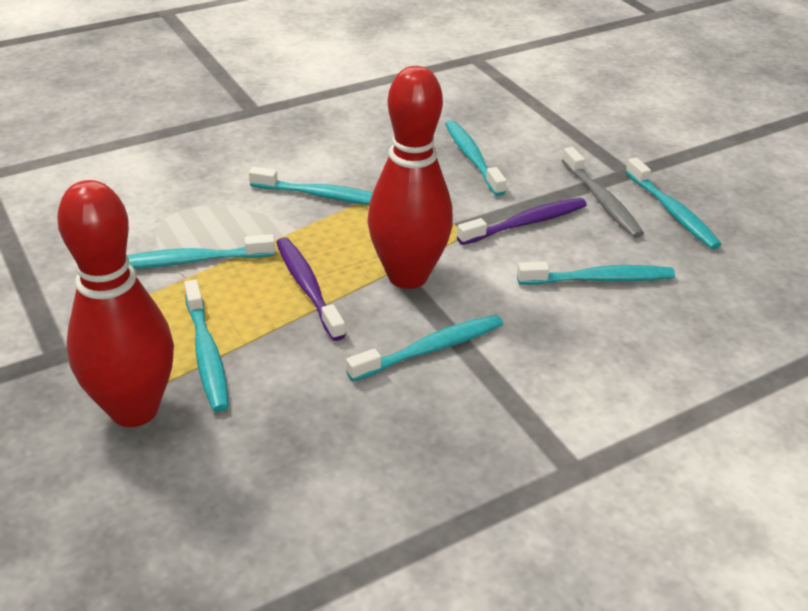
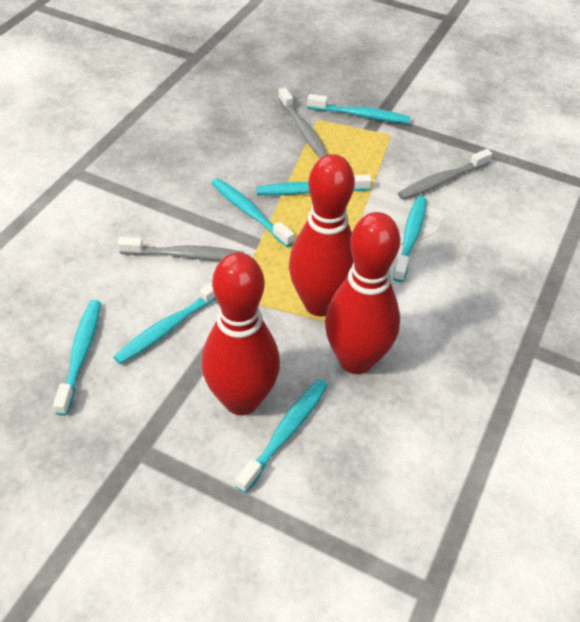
grey toothbrush: [562,147,644,238] = 1 -> [118,237,244,261] [278,88,328,158] [398,149,492,200] = 3
purple toothbrush: [276,237,346,341] [457,198,587,245] = 2 -> none = 0
red bowling pin: [57,180,174,427] [367,66,453,289] = 2 -> [201,252,280,415] [289,154,355,316] [325,212,400,374] = 3

